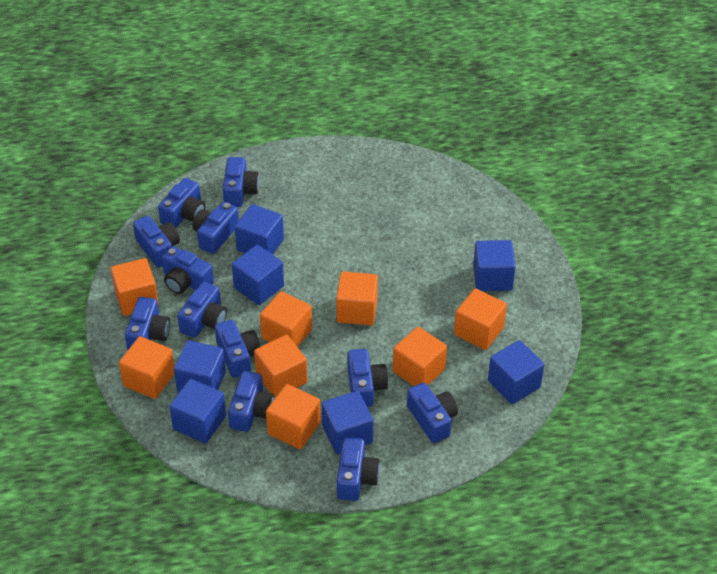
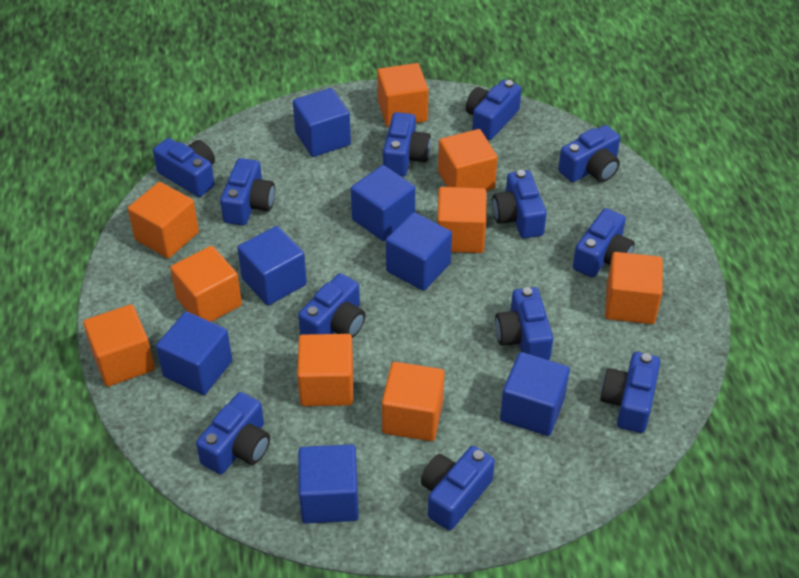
orange cube: [111,258,159,316] [119,336,174,399] [254,335,307,398] [260,291,312,347] [266,384,321,449] [336,271,378,326] [393,327,447,386] [454,288,507,350] = 8 -> [83,304,155,387] [128,182,199,258] [170,246,242,322] [297,334,353,406] [377,63,428,127] [382,362,444,441] [437,187,486,253] [438,129,497,191] [605,252,663,324] = 9

